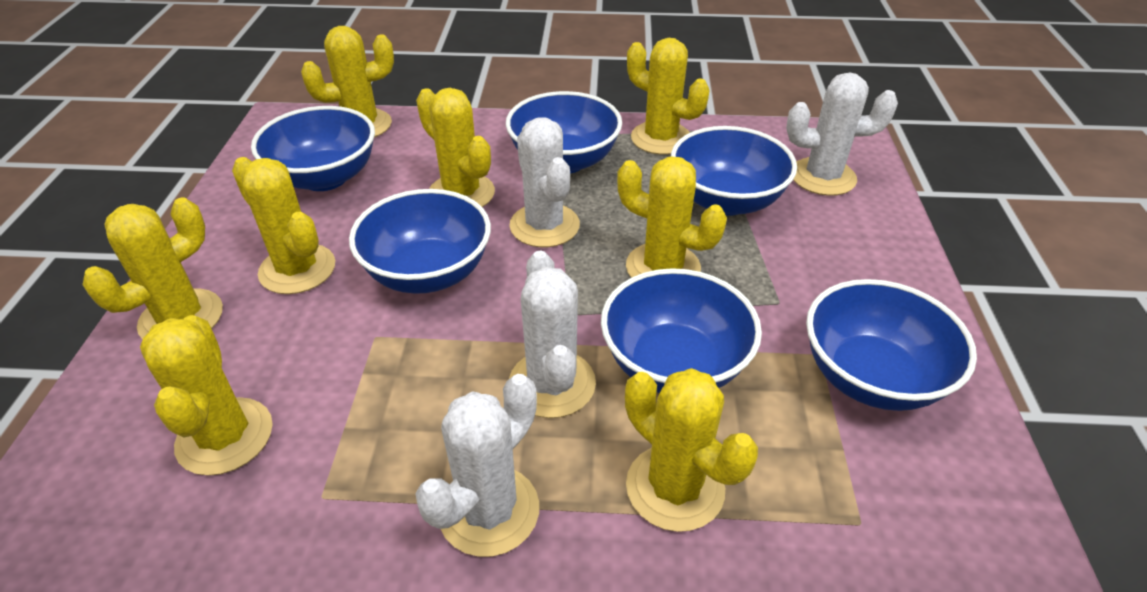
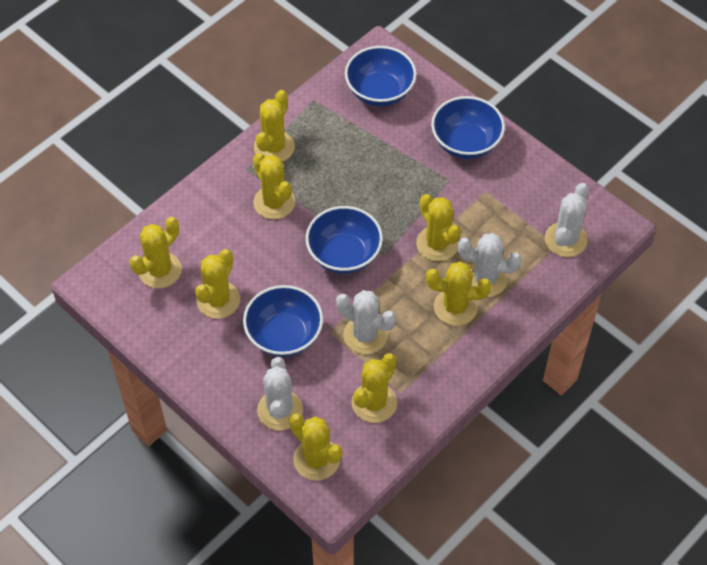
blue bowl: [251,106,375,191] [349,189,491,294] [506,91,622,173] [601,268,762,393] [671,126,797,216] [806,279,977,411] = 6 -> [243,285,323,357] [306,206,383,274] [345,46,417,107] [431,96,505,159] = 4

